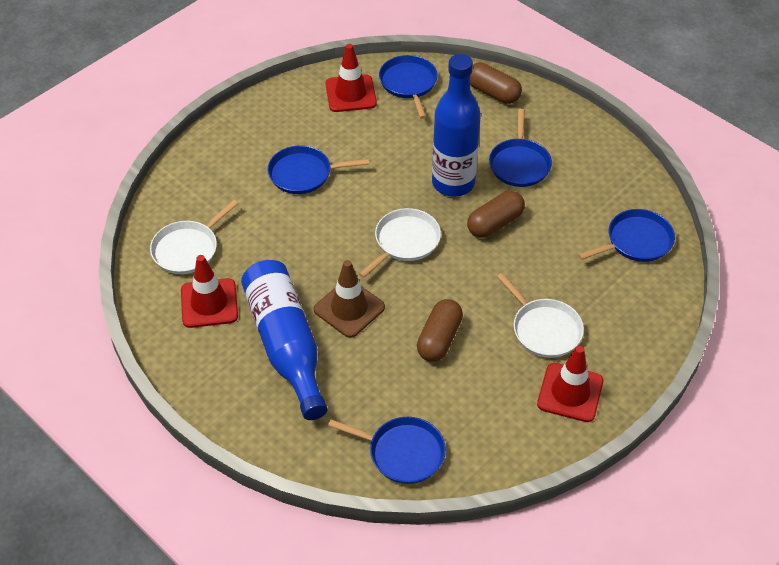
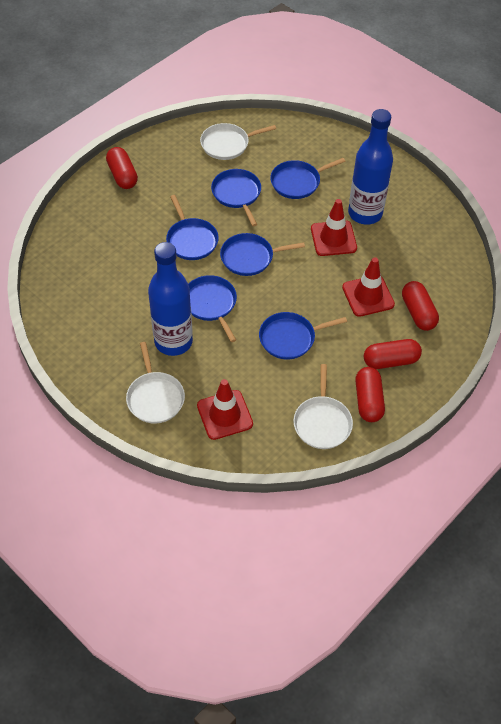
blue pan: [267,146,369,194] [328,417,446,484] [379,55,438,119] [489,109,552,187] [578,209,675,262] = 5 -> [166,195,219,260] [188,275,237,342] [211,169,261,226] [220,233,305,276] [259,312,347,360] [270,158,345,199] = 6
brown capsule: [417,299,463,362] [467,191,525,238] [470,62,522,104] = 3 -> none = 0
brown traffic cone: [314,260,385,338] = 1 -> none = 0
red capsule: none = 0 -> [106,147,138,189] [355,367,385,422] [364,339,422,369] [402,281,439,331] = 4

